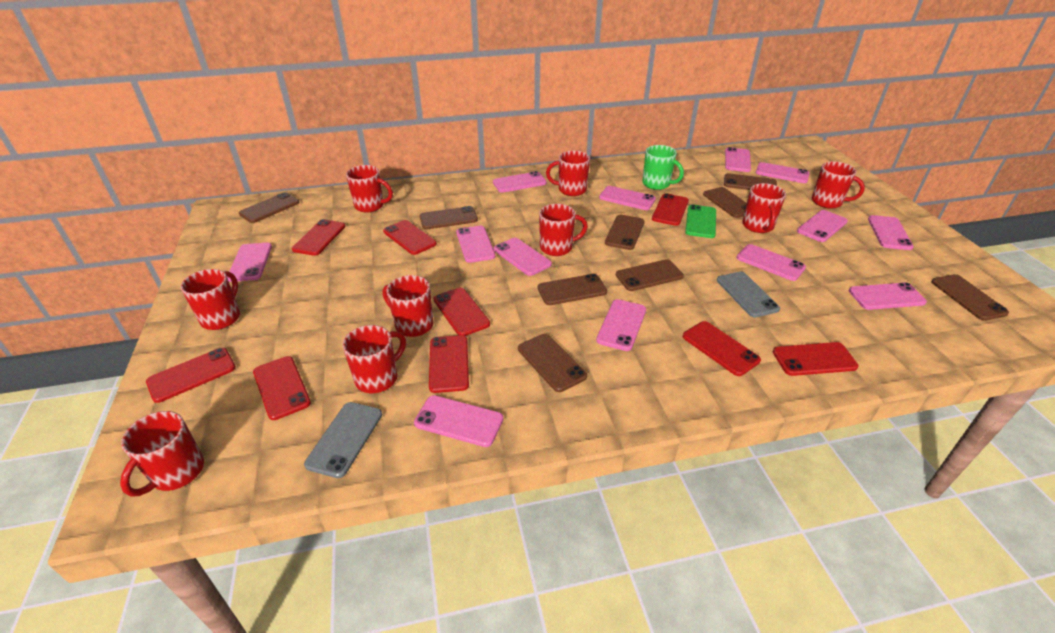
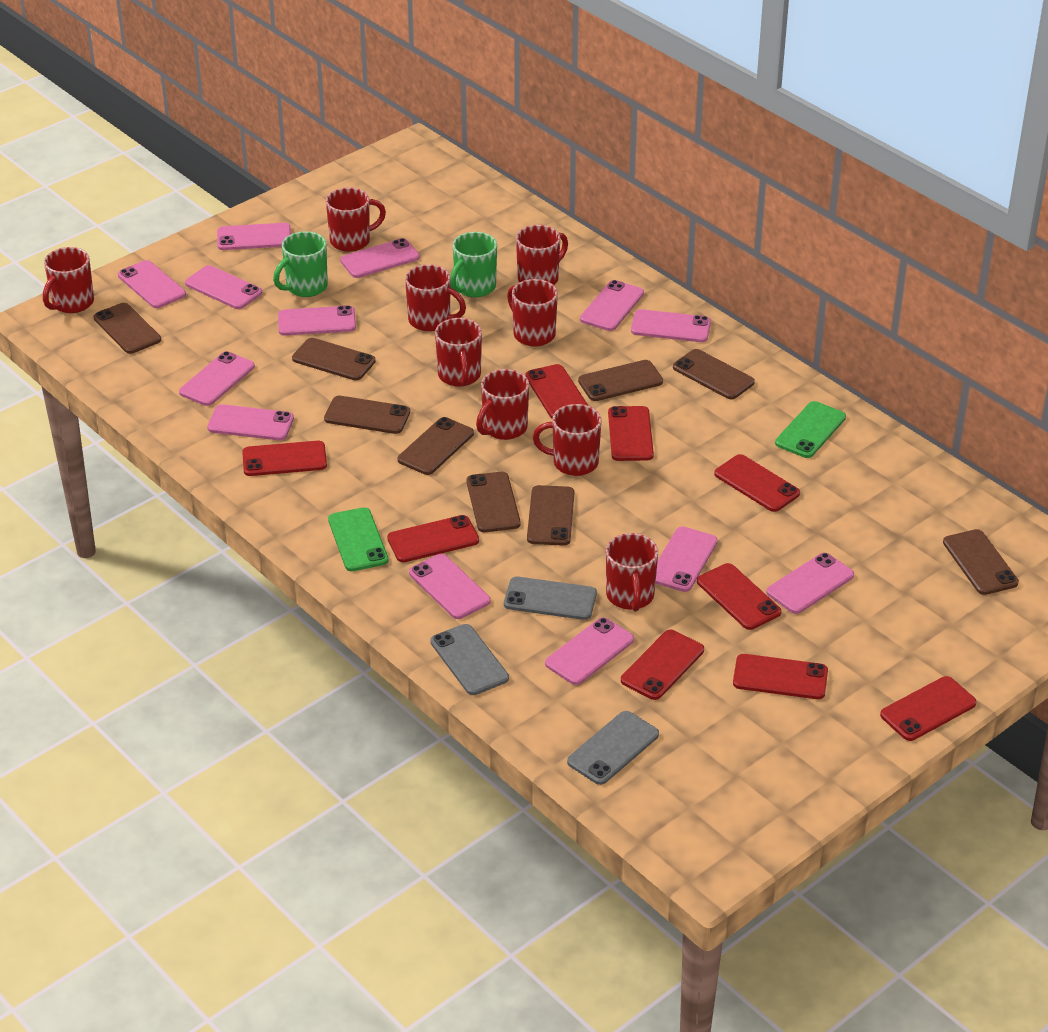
green mug: [642,145,684,190] = 1 -> [273,231,328,297] [450,232,497,297] = 2
green phone: [685,204,716,238] = 1 -> [328,507,388,571] [775,401,846,458] = 2
grey phone: [304,402,382,478] [717,272,780,318] = 2 -> [430,624,509,695] [504,576,597,620] [567,711,659,785] = 3

